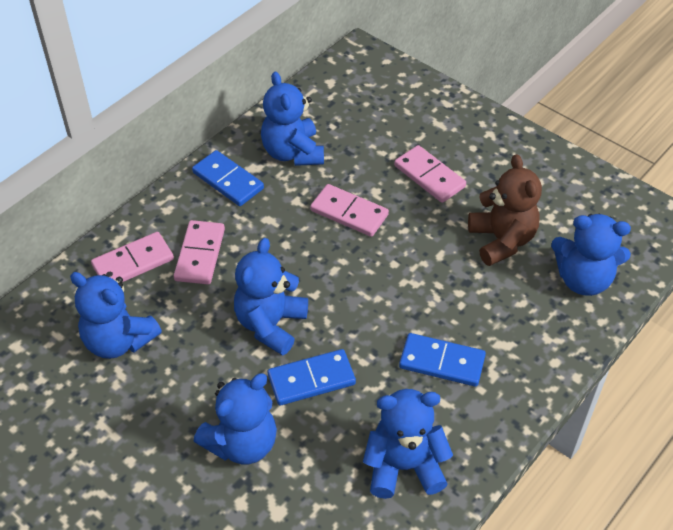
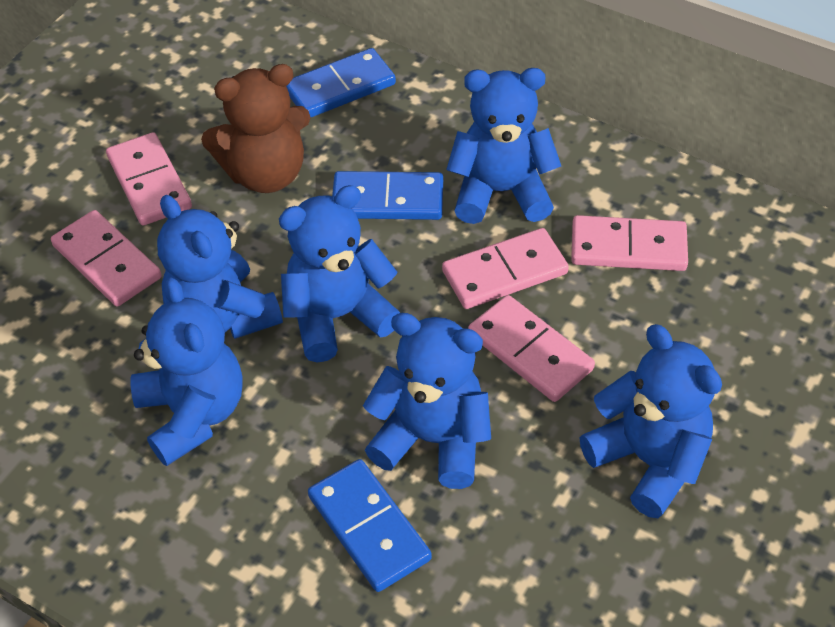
pink domino: [91,232,174,282] [174,220,225,284] [310,184,389,237] [394,145,466,203] = 4 -> [51,210,161,307] [106,132,192,226] [442,228,569,309] [468,295,595,402] [571,215,688,271] = 5

